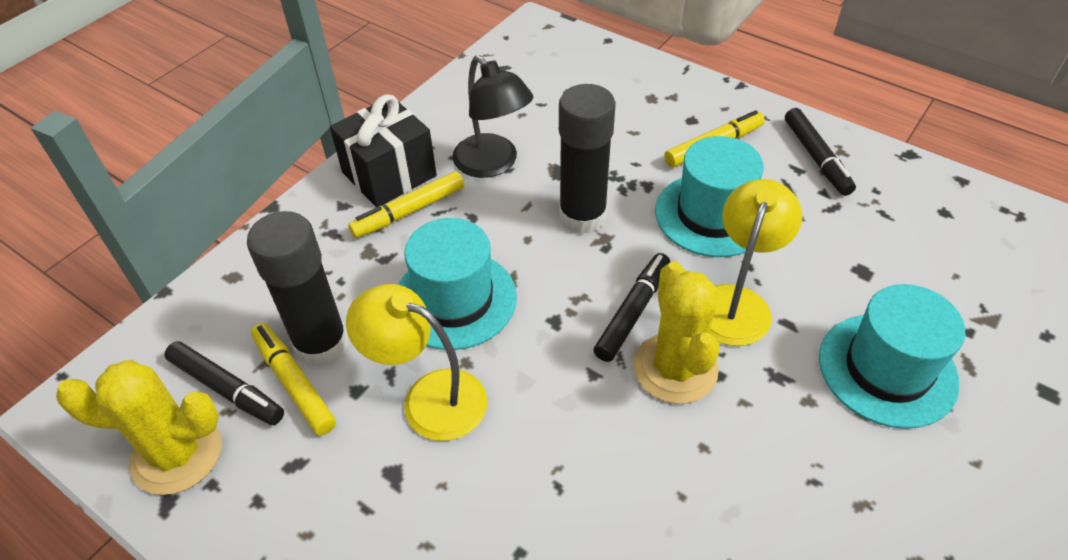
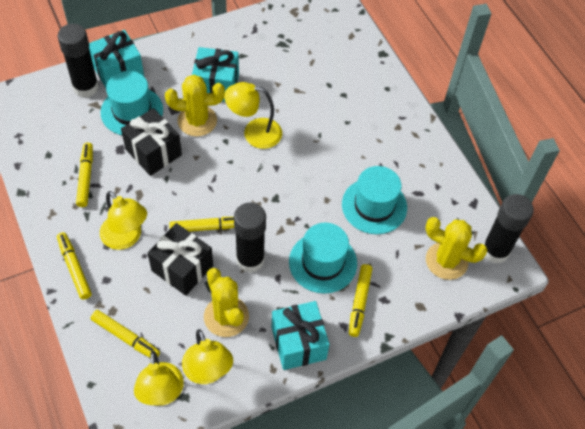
black gift: [330,94,437,207] = 1 -> [121,108,182,176] [148,223,213,296] = 2
black glue stick: [247,211,349,367] [559,84,616,235] = 2 -> [58,24,99,97] [234,203,266,273] [483,194,534,263] = 3
black lamp: [452,55,533,178] = 1 -> none = 0
black marker: [164,341,284,425] [594,253,670,362] [785,108,856,196] = 3 -> none = 0
turquoise gift: none = 0 -> [89,30,144,88] [192,47,239,102] [271,301,330,370] = 3
yellow cactus: [56,360,222,495] [633,261,719,404] = 2 -> [165,75,225,136] [204,268,249,337] [425,217,488,280] = 3
yellow lamp: [346,284,487,441] [709,179,802,346] = 2 -> [100,191,147,250] [134,351,184,406] [182,329,233,384] [224,82,282,149] = 4
yellow marker: [251,323,336,436] [348,171,464,238] [664,110,765,168] = 3 -> [57,232,92,300] [76,142,93,207] [91,310,160,358] [169,217,234,232] [349,264,372,337] = 5

